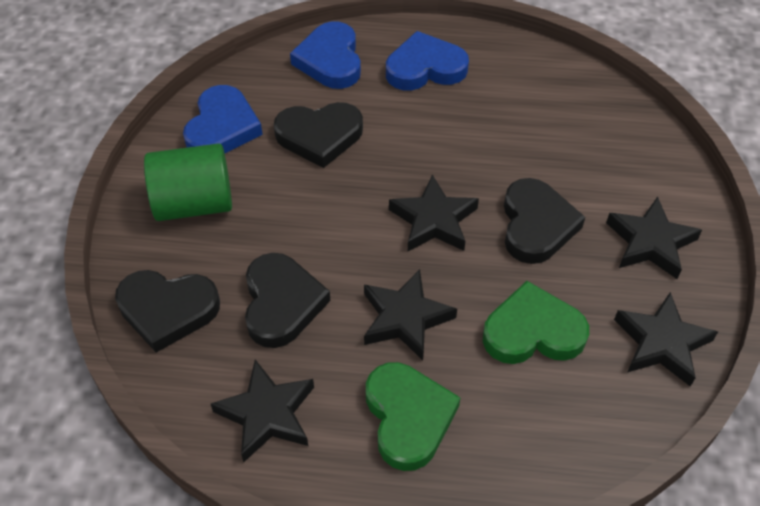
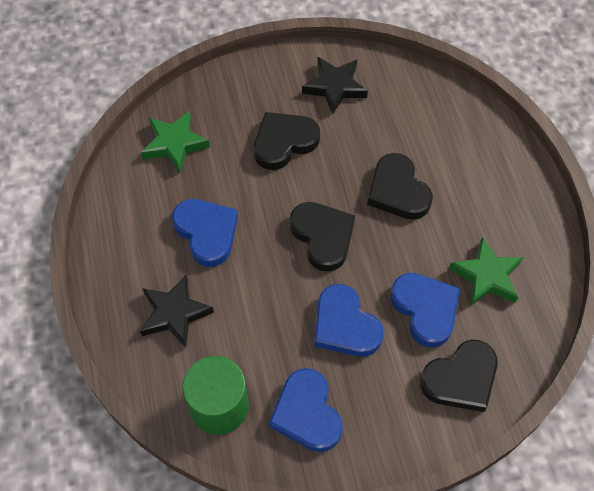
black star: [211,360,314,462] [364,269,457,360] [389,175,479,251] [606,197,702,279] [614,292,718,387] = 5 -> [140,274,214,348] [302,57,368,115] = 2
blue heart: [183,85,263,153] [290,21,361,89] [386,31,469,91] = 3 -> [172,199,238,267] [269,368,343,452] [314,284,384,357] [390,273,460,348] = 4
green heart: [366,362,460,471] [483,281,589,364] = 2 -> none = 0
green star: none = 0 -> [141,111,210,173] [449,237,523,306] = 2

